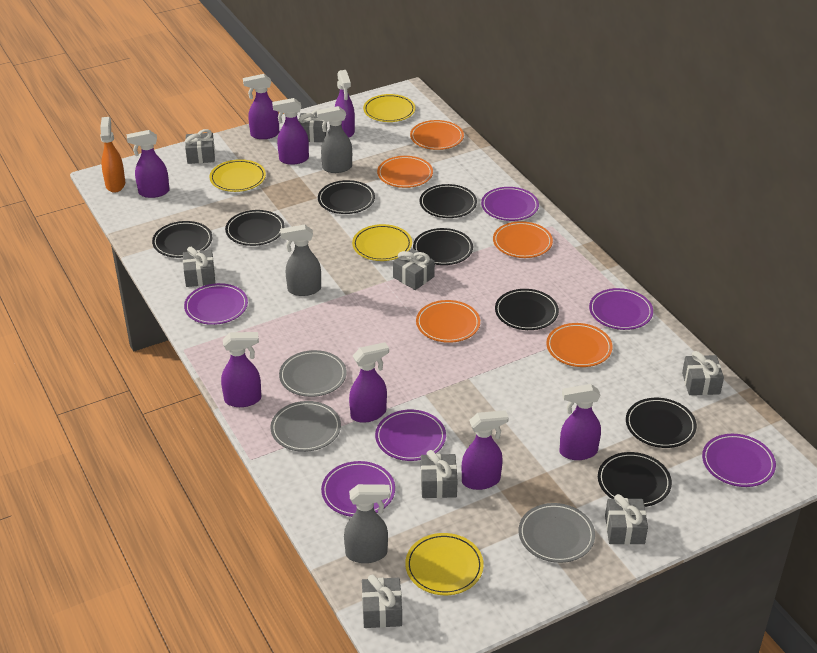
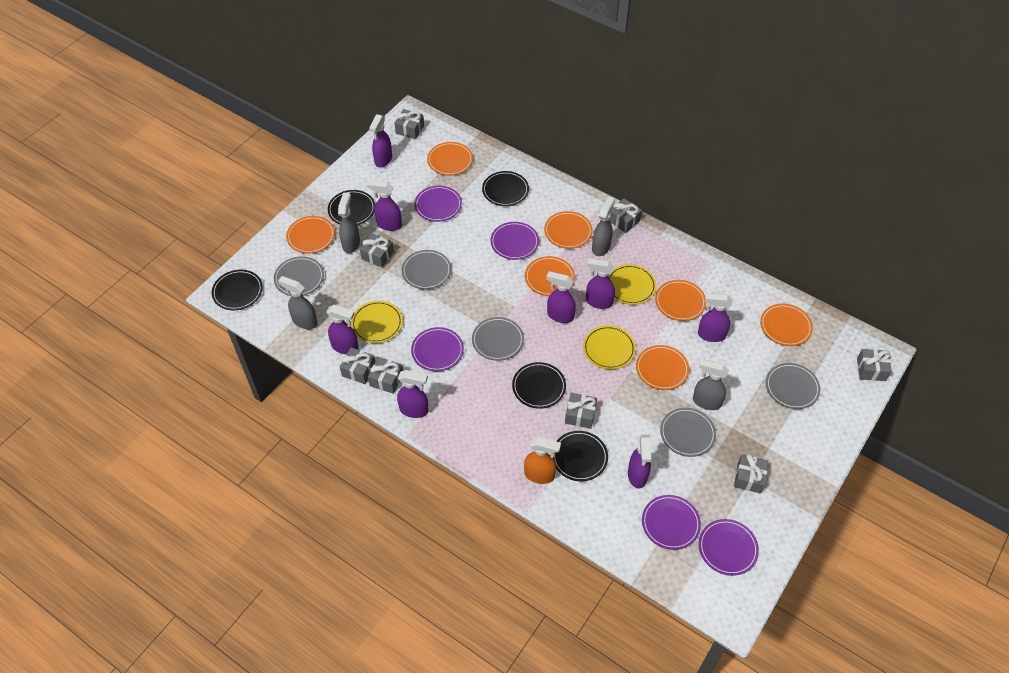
black plate: [152,221,212,258] [225,210,285,246] [318,180,375,214] [413,228,473,265] [420,184,477,218] [495,289,559,330] [598,452,672,507] [626,398,697,448] = 8 -> [212,270,263,310] [328,190,375,225] [482,171,529,206] [512,362,566,409] [553,431,608,481] = 5
grey plate: [270,401,341,452] [279,350,347,397] [519,503,595,563] = 3 -> [274,257,324,296] [402,250,451,289] [472,317,524,361] [660,408,716,457] [766,363,820,409] = 5
grey spray bottle: [280,225,321,296] [317,106,352,173] [344,484,390,563] = 3 -> [278,276,317,329] [338,192,360,253] [592,196,615,256] [693,359,729,410] = 4
orange plate: [377,156,433,188] [410,120,464,150] [416,300,480,343] [493,221,553,258] [546,323,613,367] = 5 -> [286,216,335,254] [427,142,473,176] [525,256,575,296] [544,211,593,249] [636,345,689,390] [655,280,706,321] [760,304,813,346] = 7
purple plate: [184,283,248,325] [321,461,395,517] [375,410,446,461] [481,187,539,221] [589,288,653,330] [702,434,776,487] = 6 -> [411,327,464,371] [414,186,462,222] [490,222,539,260] [642,495,701,550] [699,519,759,576] = 5
yellow plate: [209,159,266,192] [352,224,412,261] [363,94,416,122] [405,533,484,595] = 4 -> [351,301,403,343] [583,325,636,370] [608,264,656,305] = 3

